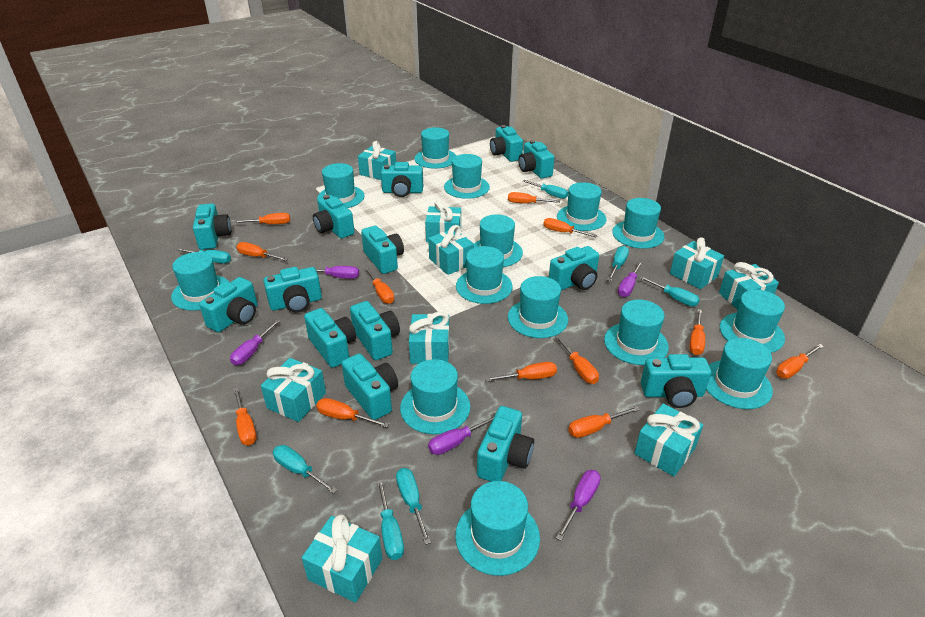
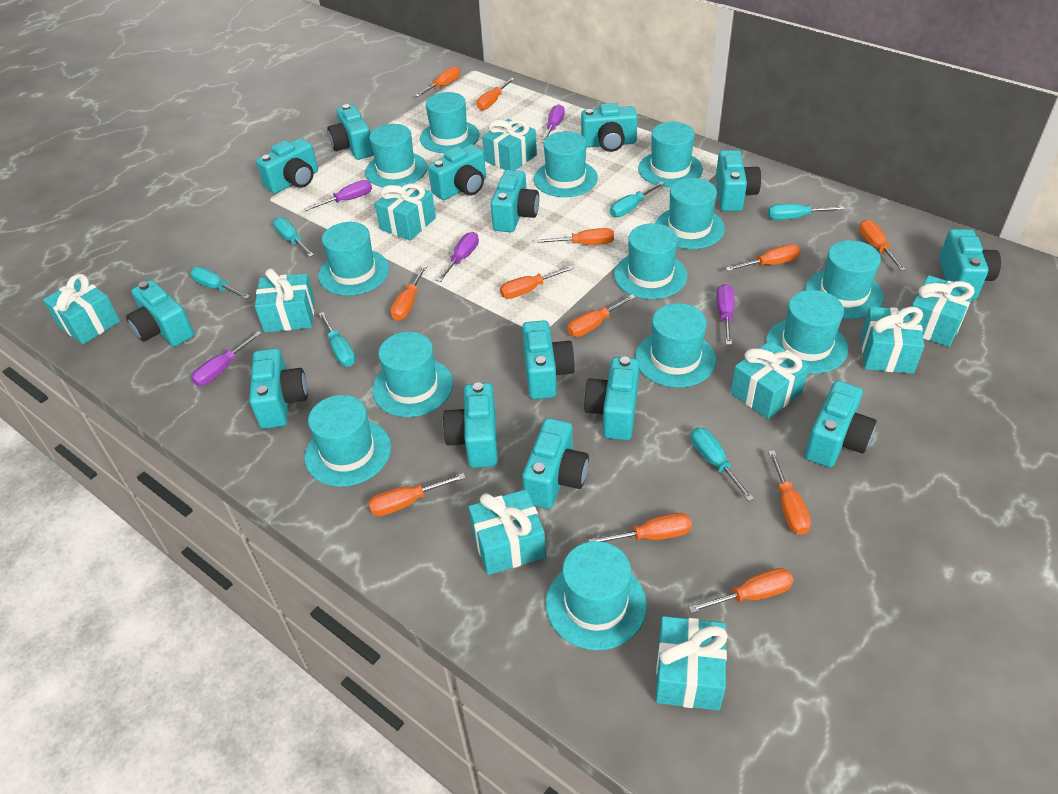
turquoise hat: [171,252,229,311] [317,163,365,208] [400,359,471,434] [414,127,456,169] [444,154,490,199] [455,481,540,576] [456,246,513,304] [474,214,523,267] [508,276,568,338] [557,182,606,231] [604,300,669,365] [612,198,664,249] [706,338,773,409] [720,290,785,353] = 14 -> [304,395,391,487] [318,222,389,296] [365,124,427,187] [372,332,453,417] [420,92,480,153] [534,131,598,197] [546,541,647,650] [614,223,687,299] [635,303,716,387] [638,122,703,187] [656,178,725,249] [766,290,848,374] [805,240,884,319] = 13
turquoise screwdriver: [177,248,231,264] [273,445,337,494] [377,480,404,560] [396,468,431,545] [523,180,568,199] [608,246,629,281] [640,276,700,306] = 7 -> [190,266,250,299] [273,217,314,257] [319,312,356,367] [610,181,665,217] [691,427,754,501] [768,204,845,220] = 6

